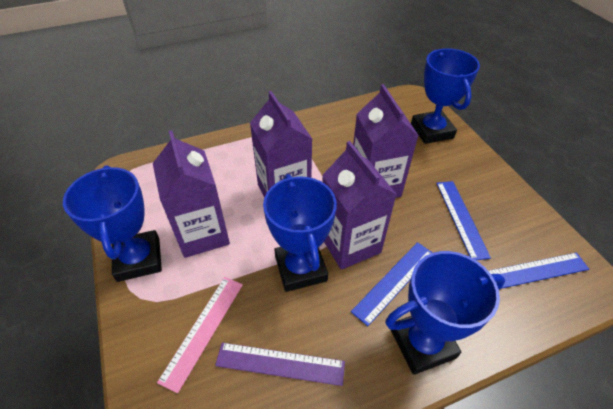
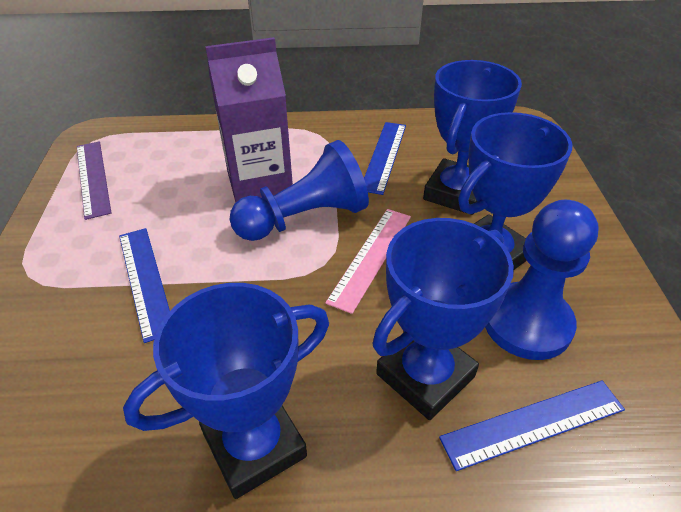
blue pawn: none = 0 -> [230,140,369,241] [485,200,599,360] = 2
purple carton: [153,130,230,258] [250,91,312,197] [322,141,397,270] [353,84,419,198] = 4 -> [205,37,293,202] = 1

